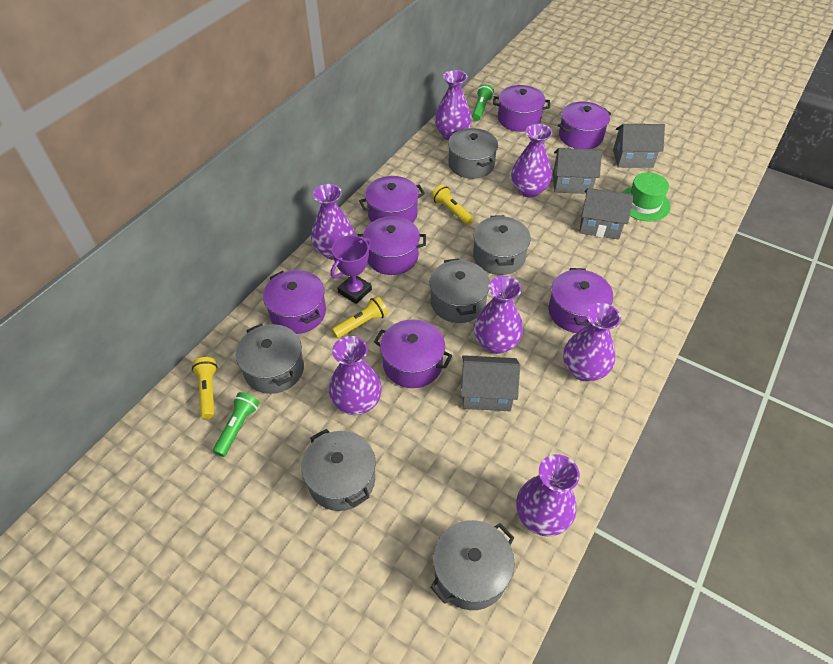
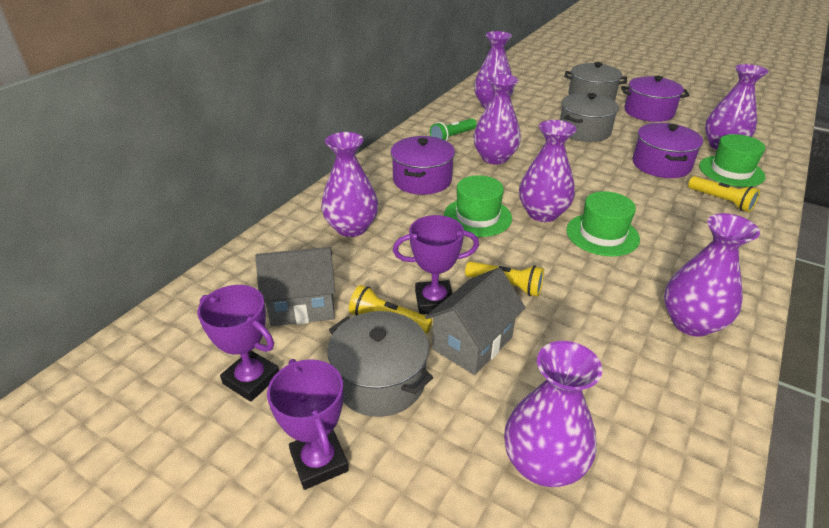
green flashlight: [213,392,259,457] [472,84,494,121] = 2 -> [430,118,477,141] = 1
green hat: [622,172,671,222] = 1 -> [444,175,512,237] [566,191,640,256] [699,134,766,187] = 3
grey house: [461,355,520,411] [553,148,602,194] [579,188,634,240] [613,124,665,168] = 4 -> [255,247,335,326] [425,268,526,375] = 2
grey pot: [236,324,304,394] [301,429,376,511] [430,258,490,323] [430,520,515,610] [448,128,498,179] [473,215,531,275] = 6 -> [328,311,433,417] [560,93,619,142] [565,62,627,100] = 3
purple pot: [263,270,326,334] [357,216,426,275] [359,176,425,223] [374,319,452,388] [493,85,550,132] [549,268,613,333] [558,102,611,149] = 7 -> [391,136,455,195] [621,76,689,122] [632,123,703,178] = 3
purple trophy: [331,235,372,304] = 1 -> [197,285,279,402] [267,359,349,490] [393,215,479,314] = 3

